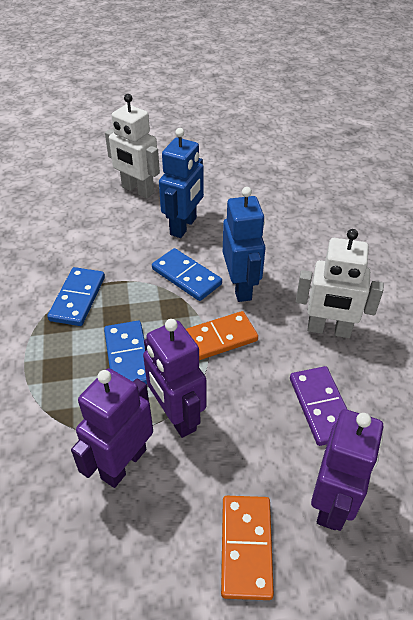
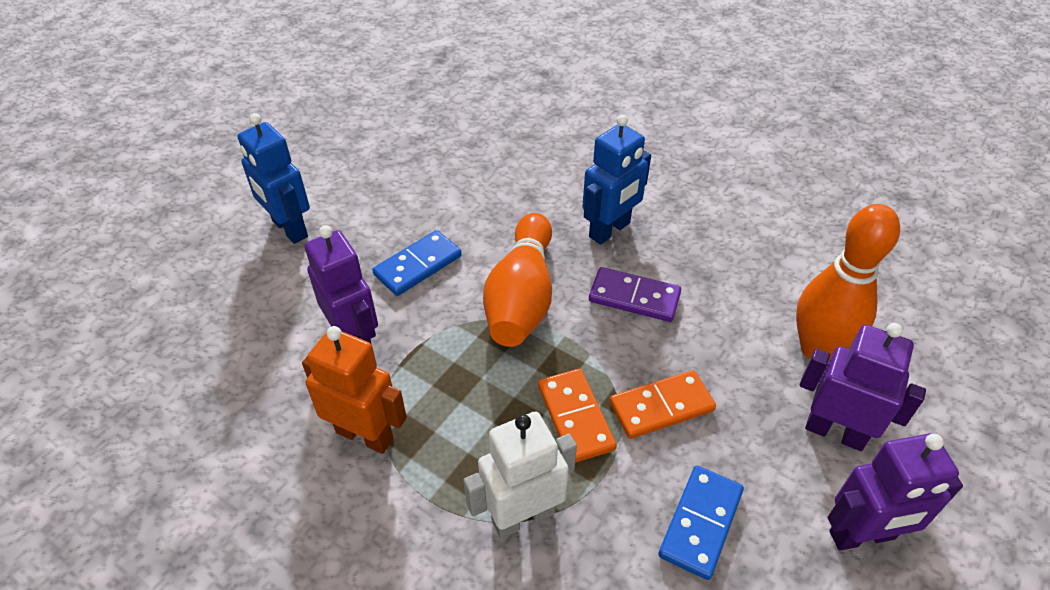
blue domino: [47,267,105,326] [104,321,147,384] [152,248,222,301] = 3 -> [372,230,462,296] [658,466,744,580] = 2
orange bowling pin: none = 0 -> [483,213,552,347] [796,204,900,361] = 2
orange robot: none = 0 -> [302,326,407,454] = 1
white robot: [105,94,160,198] [296,229,384,338] = 2 -> [464,411,577,538] = 1

